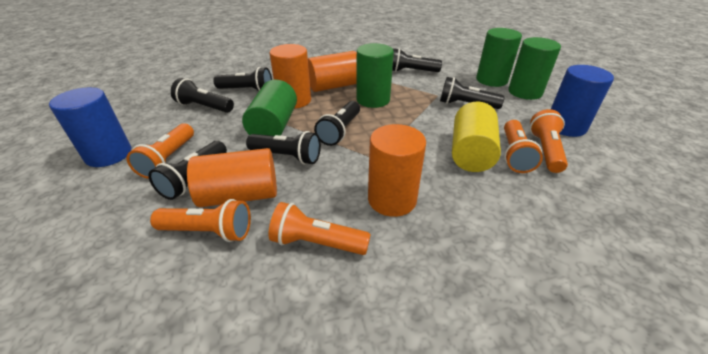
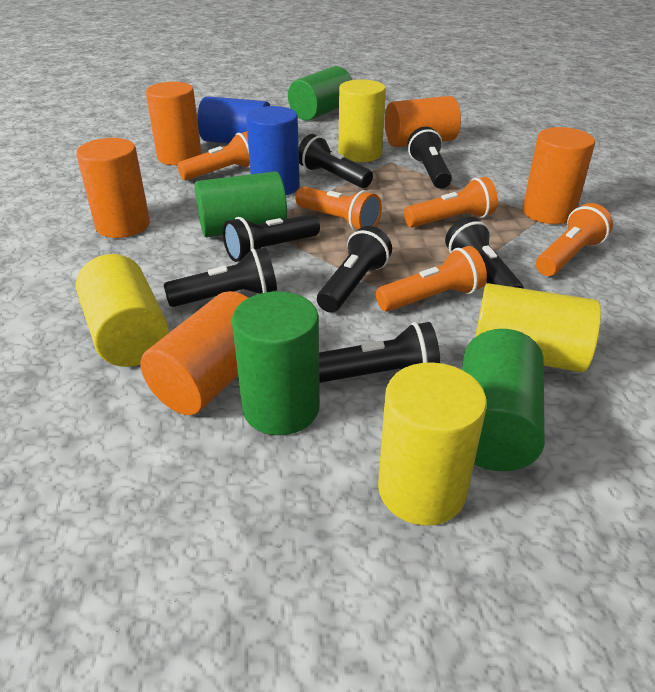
orange cylinder: [187,148,277,207] [270,44,311,109] [308,51,357,92] [368,124,426,217] = 4 -> [76,138,150,238] [140,291,248,415] [146,82,202,165] [385,96,461,147] [522,127,595,224] = 5
yellow cylinder: [452,101,501,172] = 1 -> [76,254,169,367] [339,79,386,162] [378,362,487,526] [475,283,601,372] = 4

